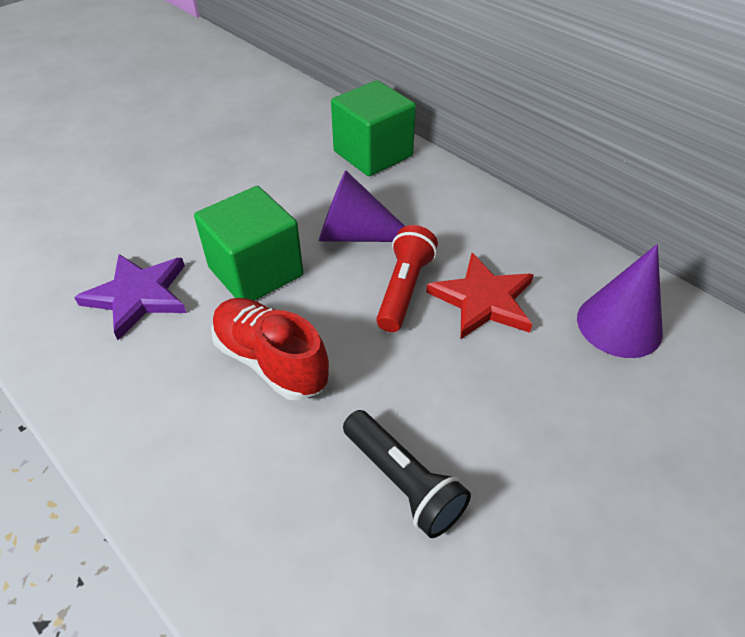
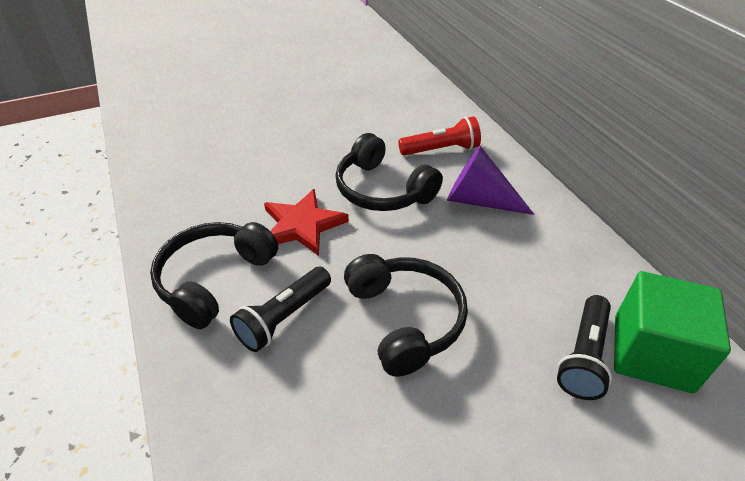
black flashlight: [343,410,471,538] = 1 -> [230,267,331,352] [557,295,612,400] = 2
black headphones: none = 0 -> [150,222,278,329] [336,133,443,211] [344,254,468,377] = 3
green cube: [194,186,303,301] [331,80,416,176] = 2 -> [614,271,731,394] = 1
purple cone: [319,170,405,242] [577,244,663,358] = 2 -> [447,146,535,215] = 1
purple star: [74,254,187,340] = 1 -> none = 0
red shoe: [211,298,329,400] = 1 -> none = 0

